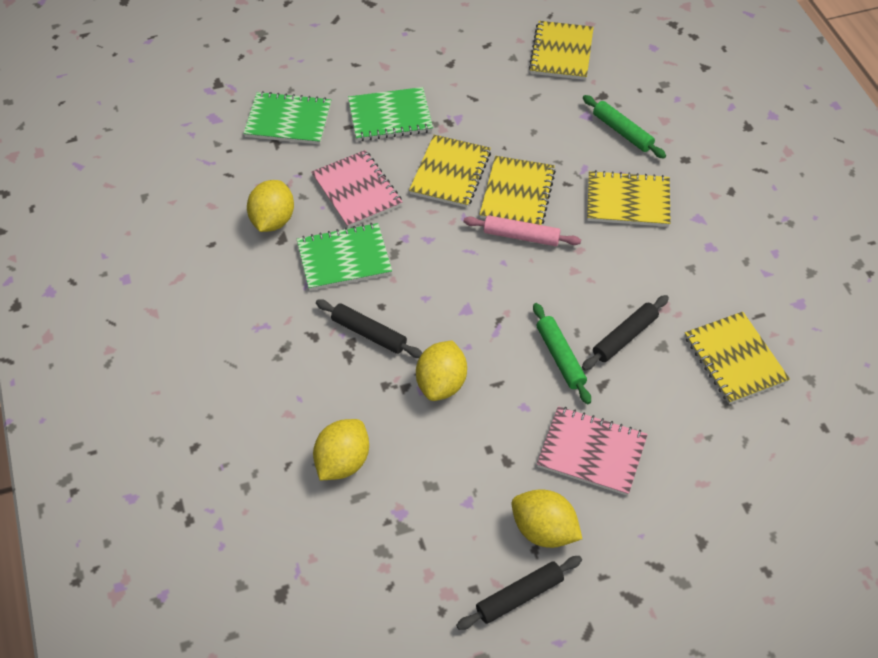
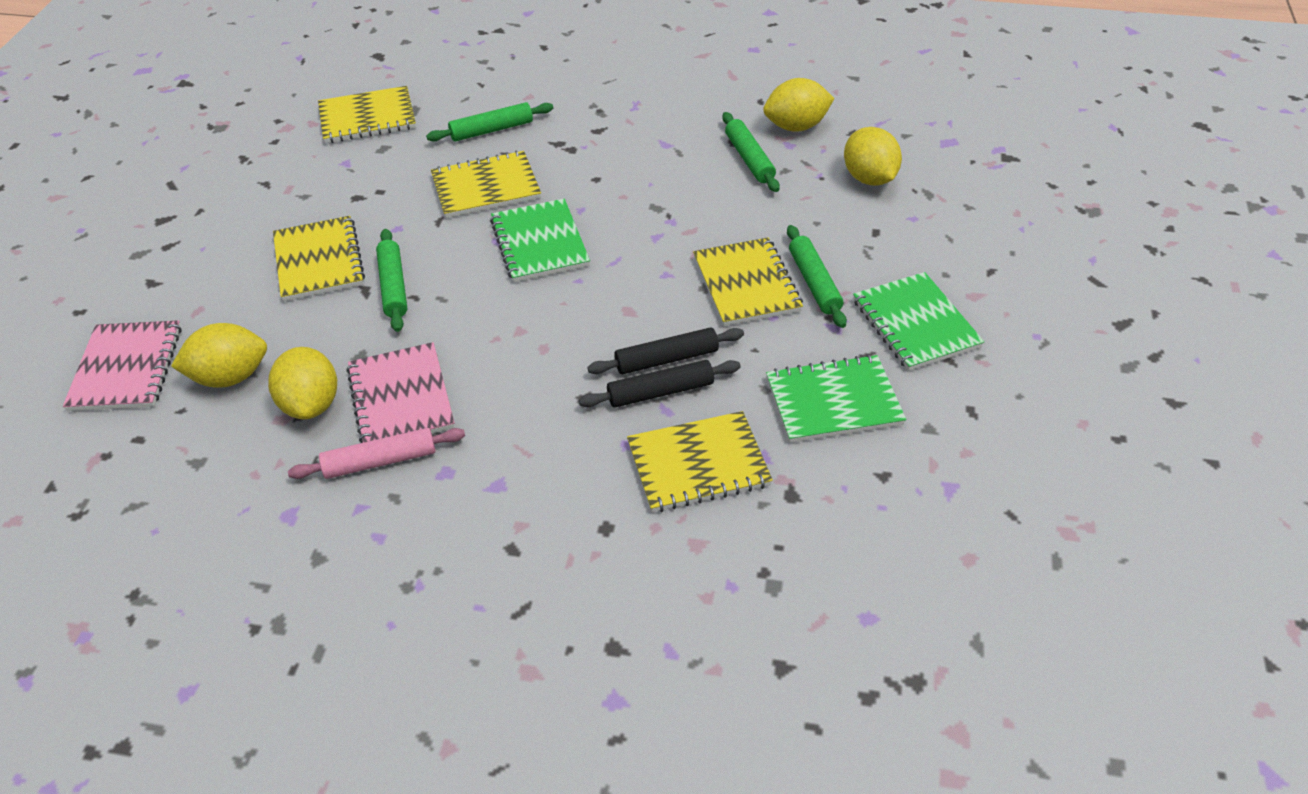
black rolling pin: [316,300,422,358] [456,556,582,630] [582,295,669,371] = 3 -> [579,360,741,408] [587,327,744,375] = 2
green rolling pin: [533,303,591,404] [583,95,666,159] = 2 -> [376,229,407,332] [426,102,553,142] [722,112,780,192] [787,225,847,328] = 4

